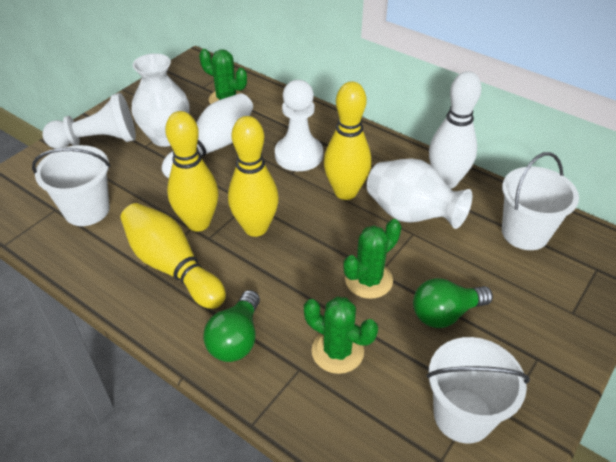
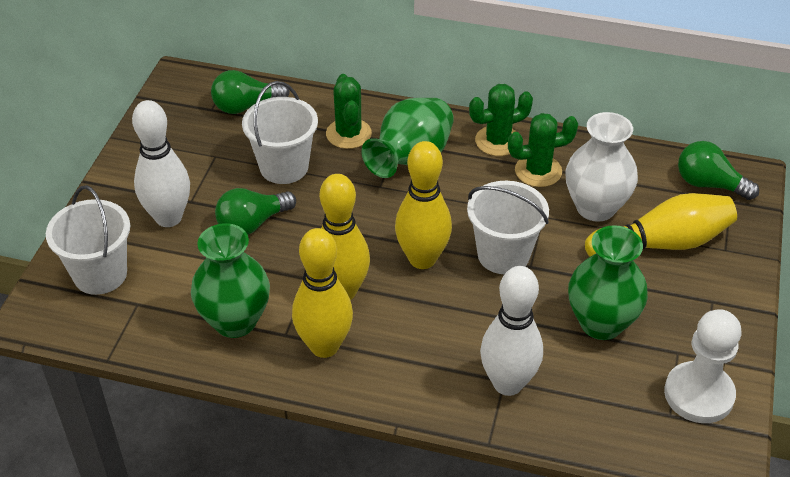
green light bulb: [203,290,260,362] [413,278,493,328] = 2 -> [211,70,290,114] [215,188,296,235] [678,141,759,200] = 3
green vase: none = 0 -> [191,223,270,338] [361,98,454,178] [568,225,648,340] = 3
white pawn: [42,93,136,149] [275,80,323,171] = 2 -> [664,309,741,423] = 1
white vase: [132,53,190,147] [367,158,472,229] = 2 -> [566,112,638,222] = 1

